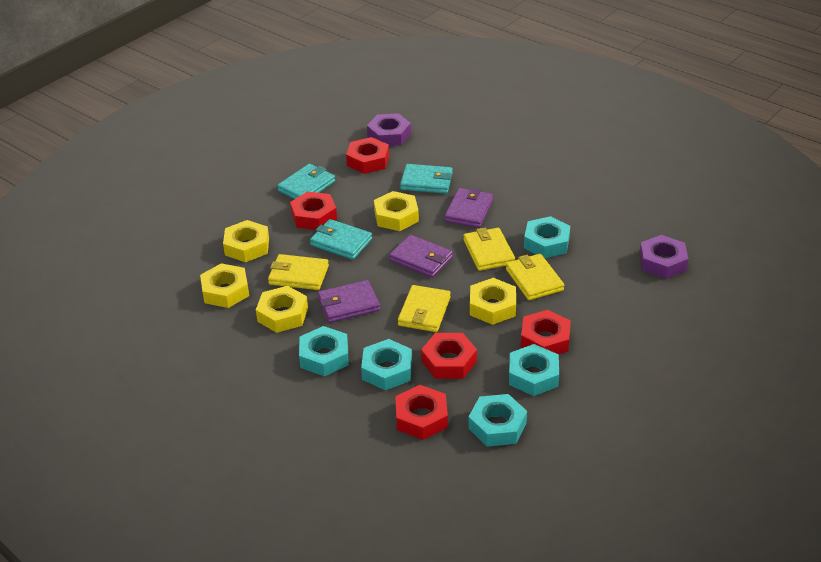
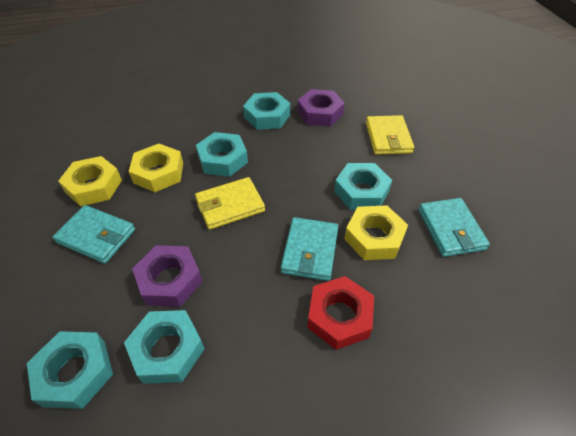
purple wallet: [317,280,380,323] [389,235,453,278] [445,188,493,228] = 3 -> none = 0
red nut: [290,191,337,230] [346,137,389,174] [395,385,448,440] [421,333,477,379] [521,310,571,354] = 5 -> [307,276,374,350] = 1
yellow nut: [200,263,249,308] [223,220,269,262] [256,286,308,333] [374,191,419,231] [470,278,516,325] = 5 -> [58,156,122,206] [129,144,183,192] [345,205,408,260] = 3
yellow wallet: [268,254,329,290] [398,285,451,332] [463,228,515,271] [506,254,564,300] = 4 -> [195,177,265,230] [366,115,414,155] = 2

